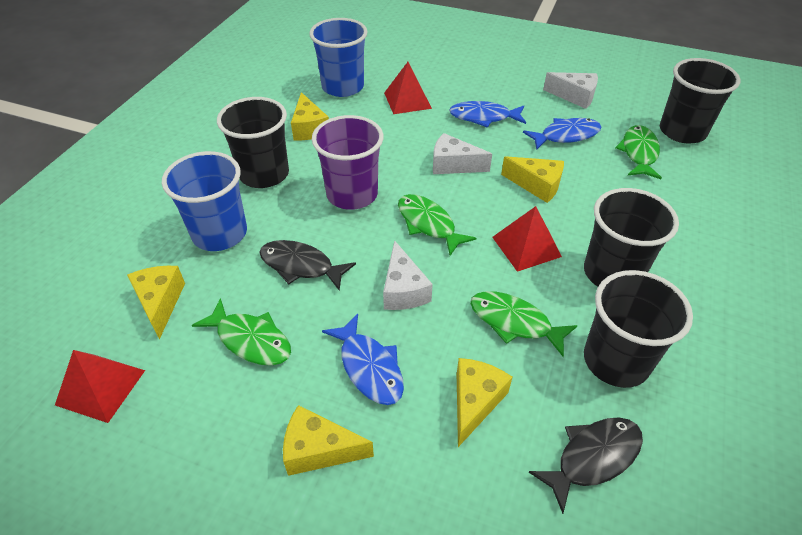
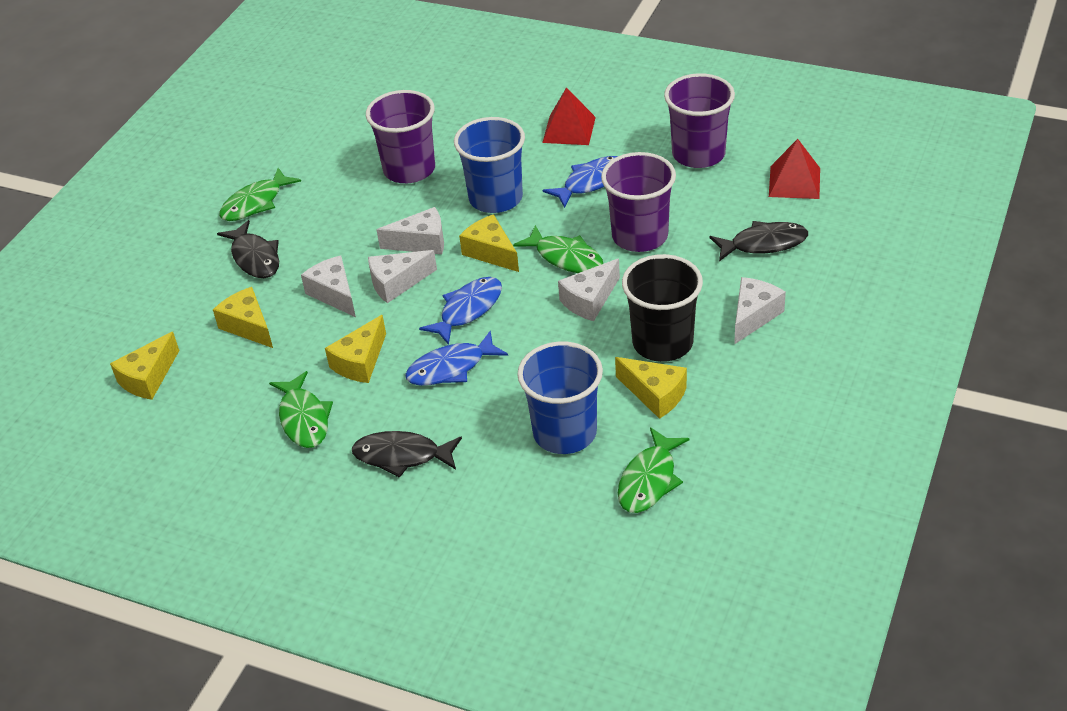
black cup: [217,97,289,188] [584,188,679,287] [584,270,693,388] [660,58,741,144] = 4 -> [622,254,703,362] = 1
black fish: [259,240,356,291] [529,417,643,514] = 2 -> [217,220,279,278] [352,431,462,478] [709,221,808,261] = 3
purple cup: [312,115,383,210] = 1 -> [366,90,435,183] [601,152,676,252] [664,73,735,168] = 3
red pyramid: [55,350,145,423] [384,62,432,114] [492,206,562,272] = 3 -> [542,87,596,145] [769,139,820,199] = 2
white cheese: [383,240,433,310] [433,133,492,174] [543,72,598,109] = 3 -> [301,256,356,317] [368,250,437,303] [377,207,444,254] [558,258,620,321] [734,277,786,345] = 5

